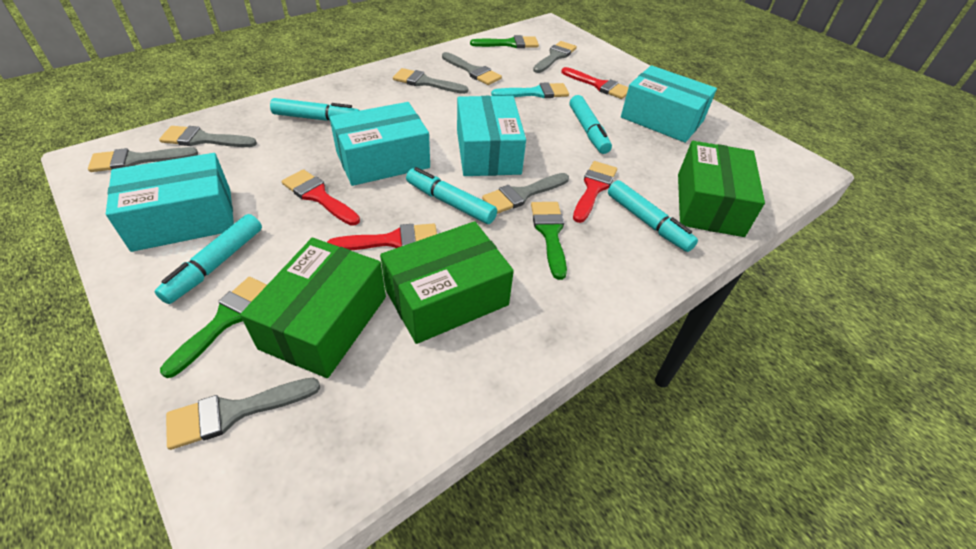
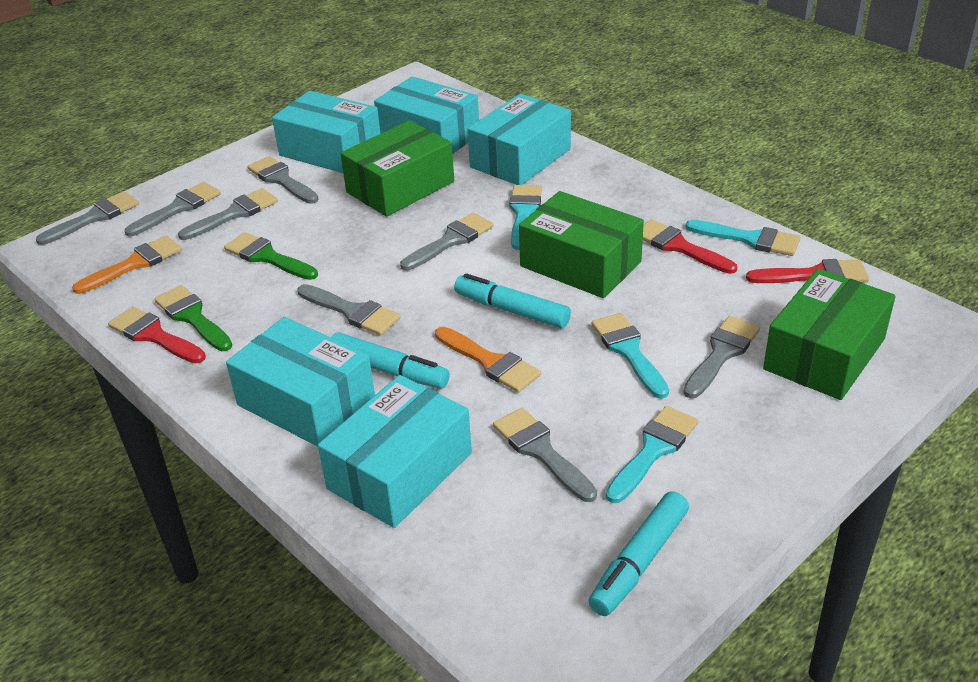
green brush: [160,277,267,378] [470,35,539,48] [531,202,567,280] = 3 -> [154,285,232,351] [224,232,318,280] = 2
grey brush: [88,147,198,172] [159,126,257,147] [166,378,320,450] [393,68,468,94] [442,52,502,85] [482,173,569,214] [533,41,577,73] = 7 -> [36,191,139,245] [125,182,221,236] [178,188,278,240] [247,156,318,204] [297,284,400,335] [400,213,494,270] [493,408,597,502] [683,316,760,398] = 8
orange brush: none = 0 -> [72,236,182,294] [435,327,541,393] = 2
red brush: [282,169,360,226] [327,223,437,250] [561,67,629,99] [573,161,617,223] = 4 -> [108,306,206,363] [643,219,737,274] [746,259,869,283] = 3
turquoise box: [106,153,234,252] [330,102,430,186] [457,96,526,176] [621,65,717,143] = 4 -> [226,317,375,447] [272,91,381,173] [318,375,472,528] [374,76,479,154] [467,94,571,185] = 5
turquoise brush: [491,82,569,99] = 1 -> [509,185,542,250] [592,313,669,399] [606,406,698,503] [686,220,800,256] = 4
turquoise marker: [155,214,262,304] [270,98,360,121] [406,167,497,224] [570,95,612,154] [608,180,698,252] = 5 -> [331,333,450,389] [454,273,571,328] [588,491,689,616] = 3

